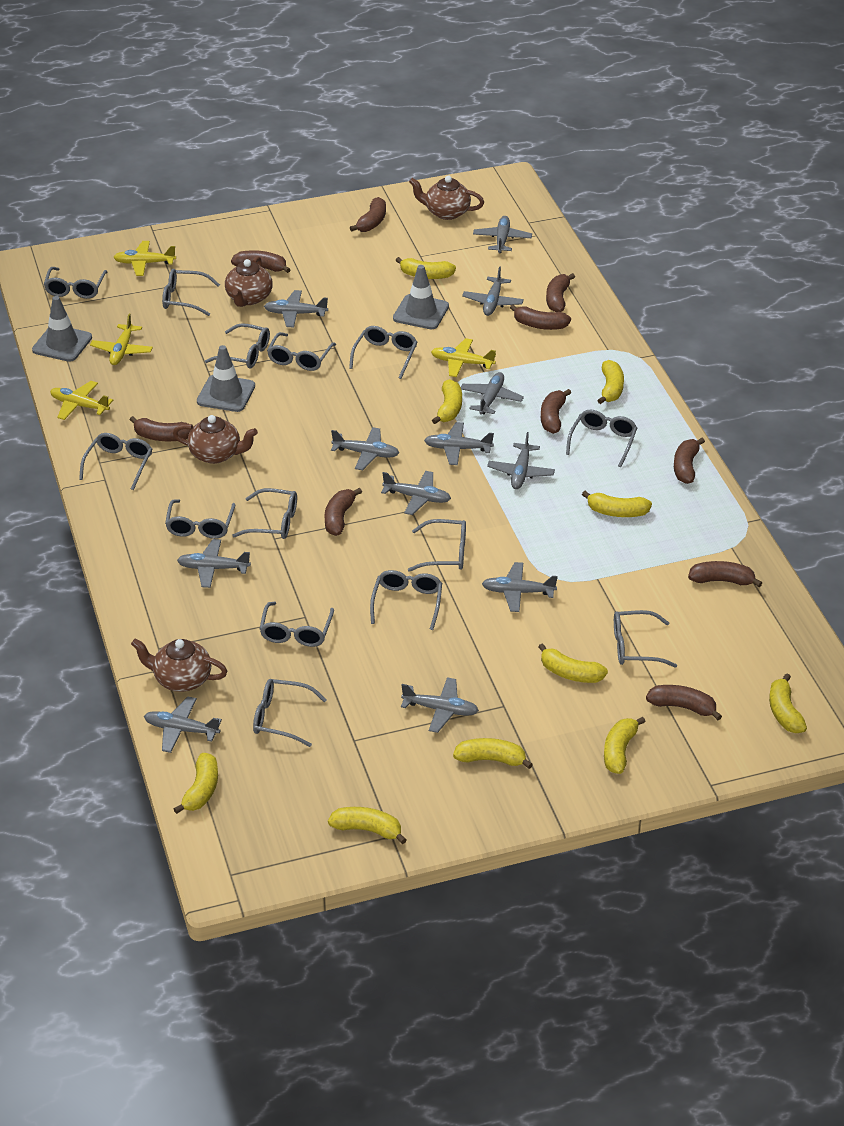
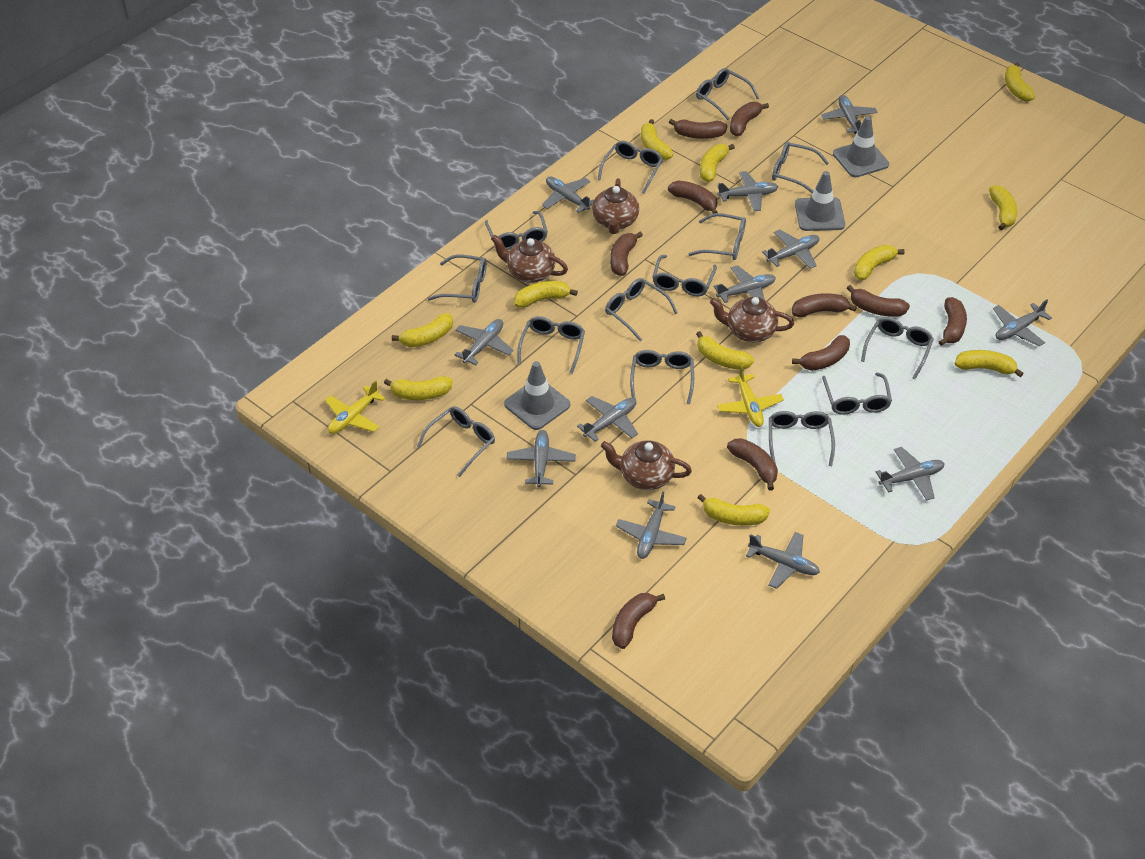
yellow banana: [174,753,218,814] [328,807,407,844] [395,257,456,279] [432,379,462,424] [453,738,533,769] [538,643,608,683] [582,491,652,517] [597,360,624,404] [604,716,646,774] [769,673,807,733] = 10 -> [384,376,453,400] [392,313,453,347] [514,281,578,308] [641,119,673,160] [696,331,754,370] [698,494,770,526] [700,144,735,182] [854,245,905,280] [955,350,1024,377] [989,185,1017,230] [1005,62,1035,102] = 11
yellow plane: [50,381,113,420] [90,313,153,365] [114,241,176,276] [431,338,496,377] = 4 -> [325,380,386,434] [717,365,784,427] = 2

